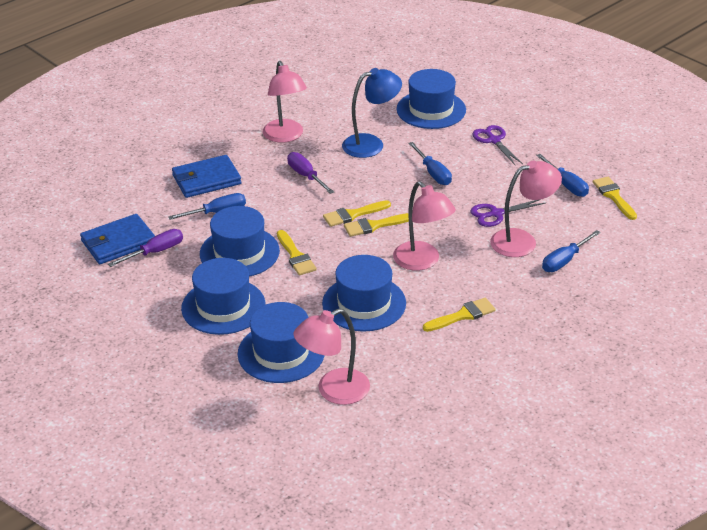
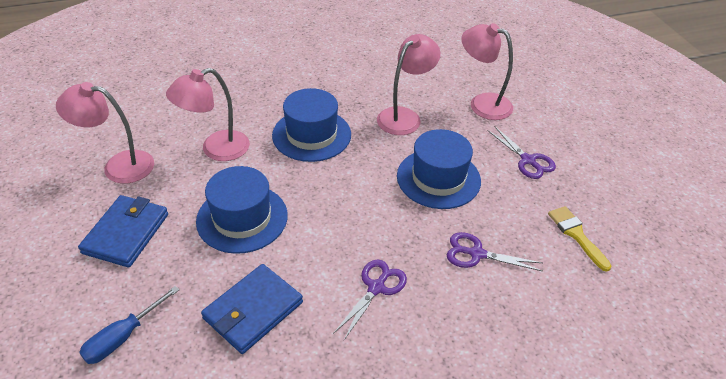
blue hat: [181,258,265,335] [200,206,280,277] [238,302,325,383] [322,255,406,332] [397,69,466,129] = 5 -> [196,166,288,254] [272,88,351,162] [397,129,481,209] = 3
blue lamp: [342,68,402,158] = 1 -> none = 0
blue screwdriver: [168,193,246,220] [408,142,452,185] [536,154,589,197] [542,230,601,272] = 4 -> [79,286,179,364] = 1
purple scissors: [470,200,546,227] [472,125,523,165] = 2 -> [333,259,407,340] [447,232,542,271] [488,127,556,179] = 3
purple screwdriver: [108,229,183,267] [287,152,334,194] = 2 -> none = 0
yellow brush: [277,230,317,275] [323,200,391,227] [344,213,409,237] [423,298,496,332] [593,177,637,220] = 5 -> [548,206,611,272] = 1

